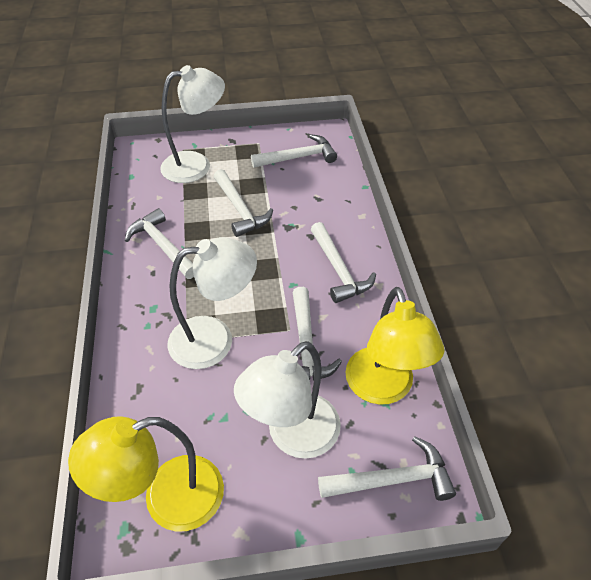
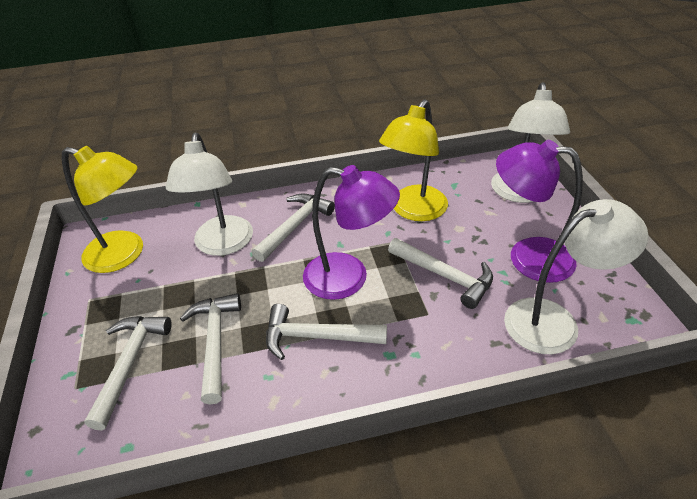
purple lamp: none = 0 -> [303,165,400,300] [496,140,583,283] = 2
white hammer: [125,208,194,279] [214,169,273,237] [251,134,337,168] [293,287,342,381] [310,222,376,303] [318,436,456,501] = 6 -> [84,316,172,430] [180,293,241,405] [251,194,335,262] [266,304,387,360] [388,238,493,309] = 5

